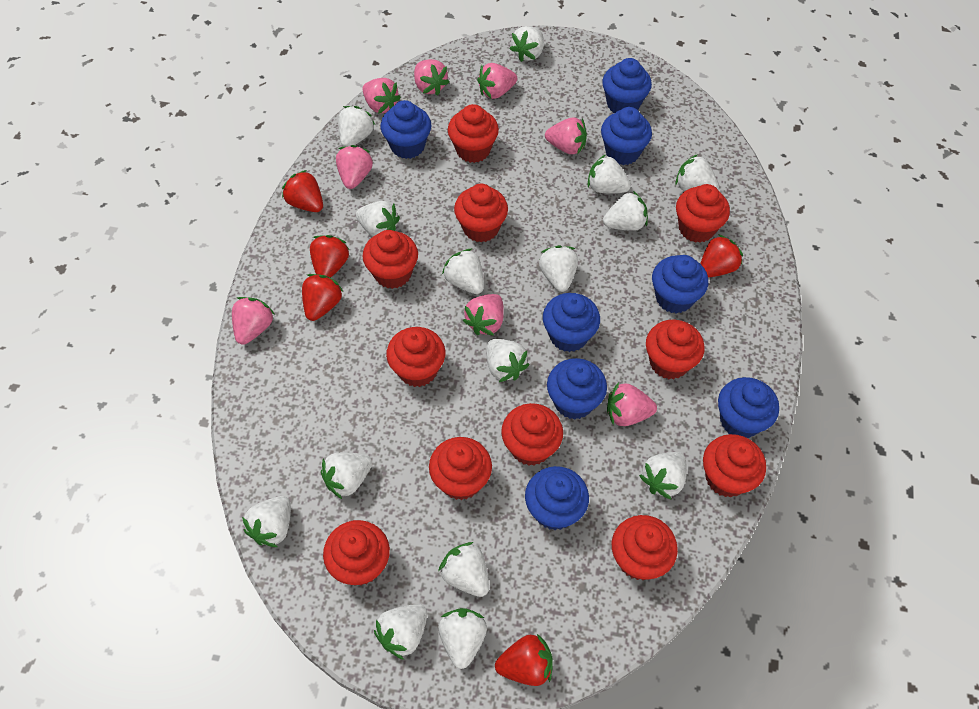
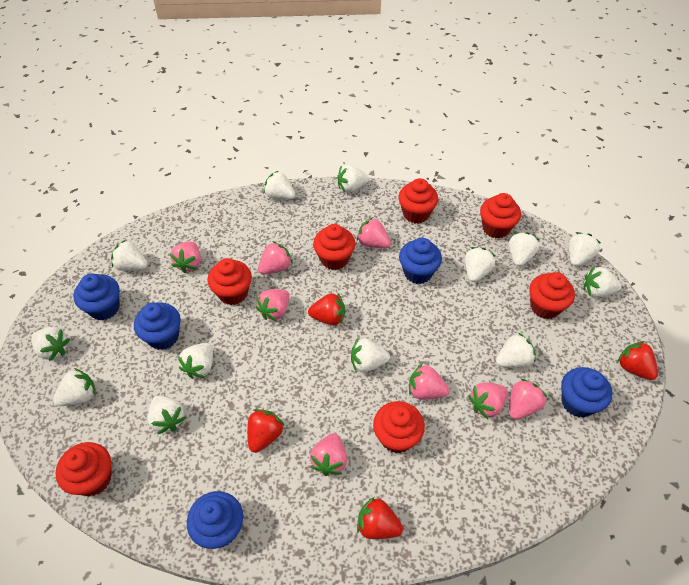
blue cupcake: [380,100,431,159] [525,466,589,530] [543,293,600,352] [547,358,607,420] [601,107,652,165] [602,58,652,113] [652,255,708,314] [718,377,779,438] = 8 -> [73,273,120,321] [134,303,181,350] [187,491,243,549] [399,238,442,284] [561,367,612,418] = 5
red cupcake: [323,520,390,586] [363,230,418,289] [386,327,445,387] [429,437,492,500] [448,104,499,163] [454,184,508,242] [501,403,563,466] [612,515,678,580] [646,320,705,379] [676,184,730,243] [703,434,766,497] = 11 -> [55,442,112,496] [208,258,252,305] [313,224,355,270] [373,401,425,453] [398,178,438,223] [480,193,521,238] [529,272,575,319] = 7
red strawberry: [282,170,323,212] [302,274,343,321] [310,235,349,278] [495,634,552,686] [700,234,743,277] = 5 -> [247,409,285,453] [308,292,345,325] [357,497,403,539] [617,341,658,380] = 4
white strawberry: [242,496,291,547] [321,452,372,499] [338,106,375,147] [356,201,400,237] [374,604,427,660] [438,542,489,597] [438,608,487,669] [442,249,484,294] [486,339,529,382] [510,26,544,62] [539,246,578,292] [588,154,631,193] [603,191,648,231] [639,452,687,499] [676,154,719,191] = 15 -> [31,327,70,361] [53,368,96,406] [111,240,148,271] [148,396,186,434] [178,343,213,379] [263,171,295,200] [337,165,369,193] [351,339,390,372] [465,247,496,282] [496,333,536,368] [509,232,540,267] [569,232,601,266] [583,266,622,298] = 13

